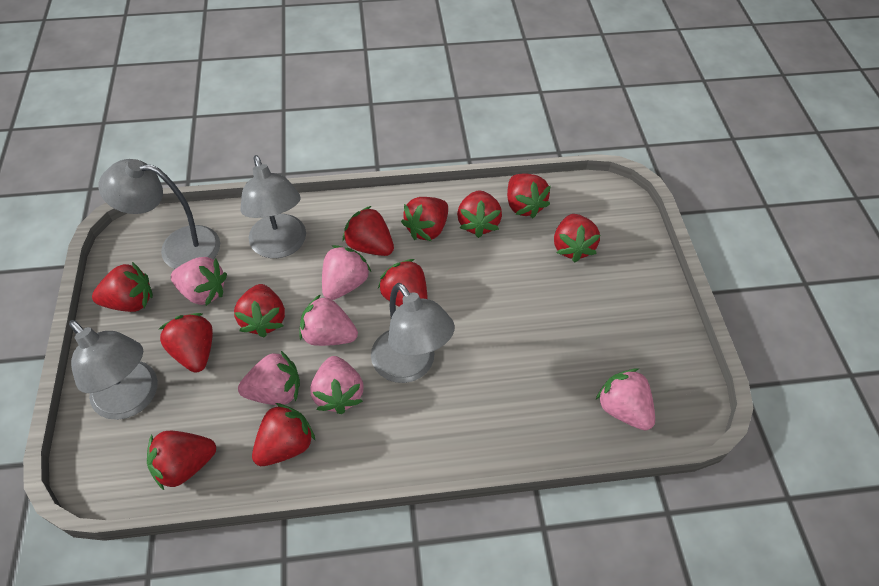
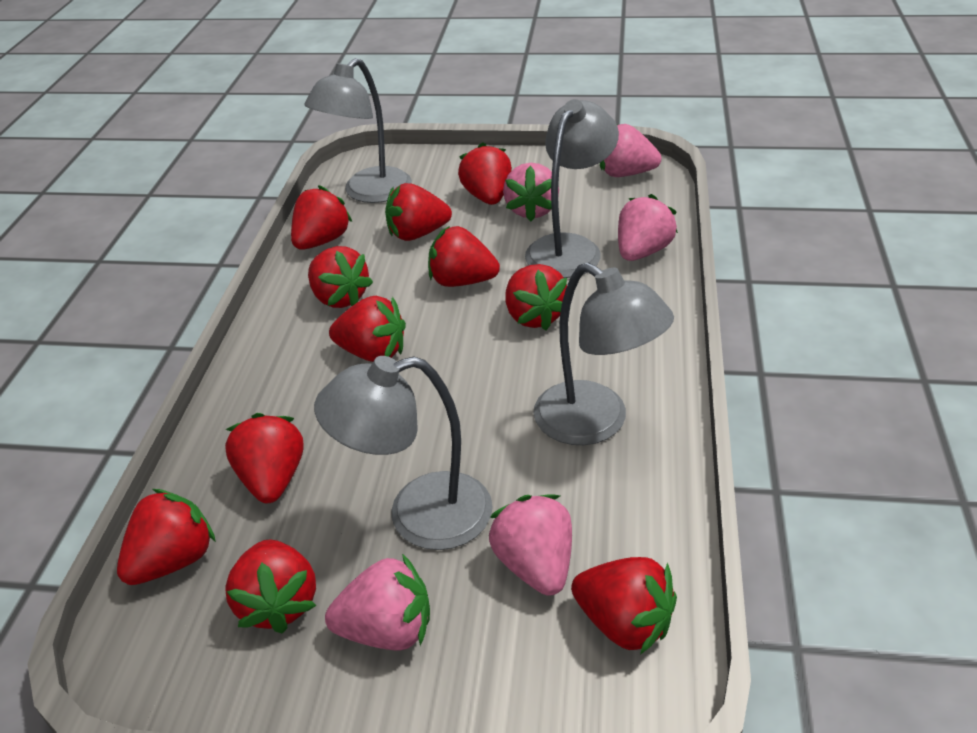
pink strawberry: [171,257,227,306] [238,351,300,405] [299,294,358,346] [311,356,364,414] [322,245,371,300] [596,368,655,431] = 6 -> [325,554,430,650] [489,494,572,596] [503,163,559,221] [600,124,662,177] [618,194,678,261] = 5

